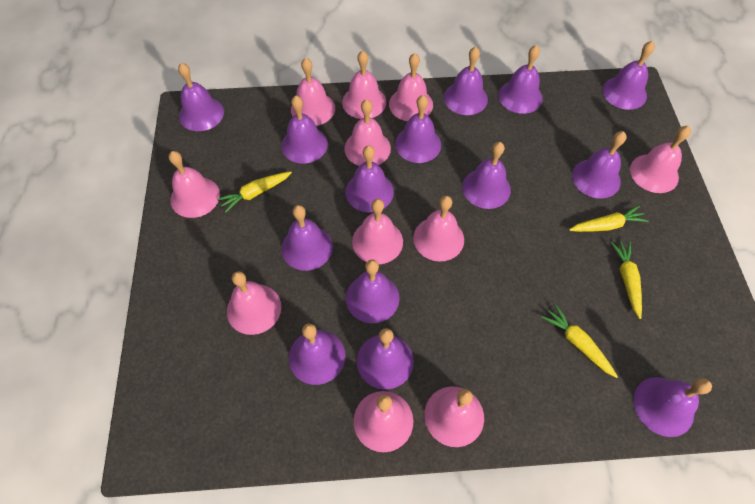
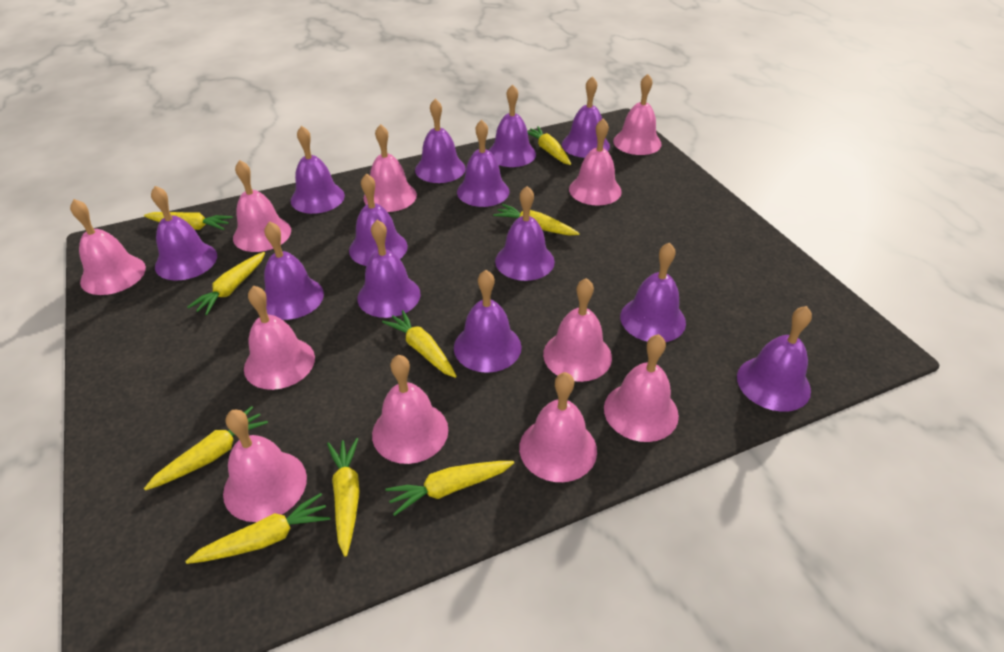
purple bell: [178,63,224,131] [281,96,328,164] [281,205,333,271] [289,323,346,385] [345,145,394,212] [346,259,400,323] [357,328,414,390] [395,95,441,163] [444,47,488,115] [462,142,511,209] [498,45,543,114] [572,131,627,198] [602,41,655,110] [634,377,712,437] = 14 -> [151,186,217,280] [264,221,324,320] [291,126,345,214] [349,173,408,266] [357,220,421,318] [415,99,466,183] [454,270,521,373] [457,120,509,207] [489,84,536,167] [495,186,555,281] [562,76,610,158] [620,242,686,342] [737,306,812,412] = 13
yellow carrot: [217,171,292,213] [541,304,618,378] [569,205,649,232] [610,241,642,319] = 4 -> [144,212,233,230] [144,406,268,490] [185,493,330,564] [187,252,265,315] [327,438,360,557] [382,310,457,378] [385,461,514,516] [493,204,580,236] [527,127,571,165] = 9

